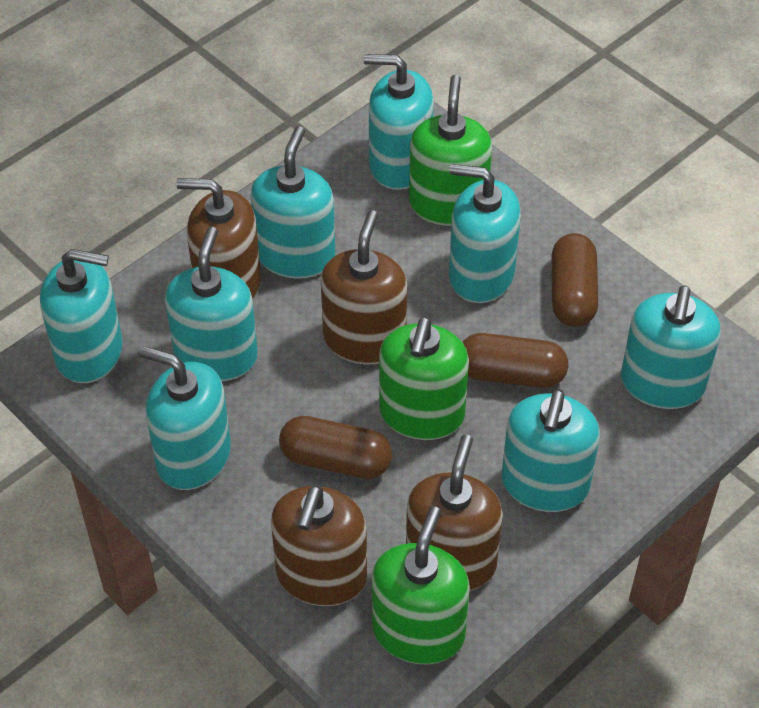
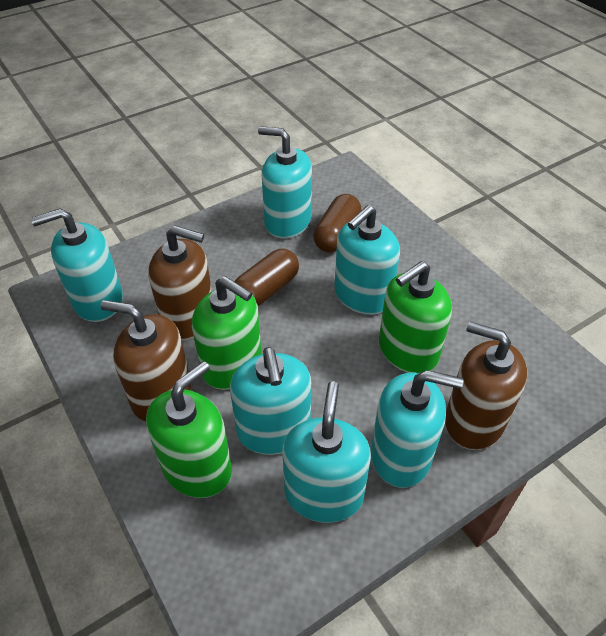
brown capsule: [279,416,392,479] [462,333,568,388] [552,233,598,327] = 3 -> [234,249,299,306] [313,194,361,253] = 2
brown soap dispenser: [176,178,261,299] [271,485,367,606] [321,210,407,365] [406,435,503,591] = 4 -> [100,300,191,422] [148,226,212,340] [445,322,527,450] = 3
turquoise soap dispenser: [40,249,123,383] [138,346,231,490] [165,227,258,381] [250,126,335,279] [364,54,434,190] [449,164,521,303] [501,389,600,512] [621,285,721,409] = 8 -> [31,208,123,322] [230,347,311,455] [258,126,312,238] [283,381,371,523] [334,205,400,315] [371,370,464,488] = 6

